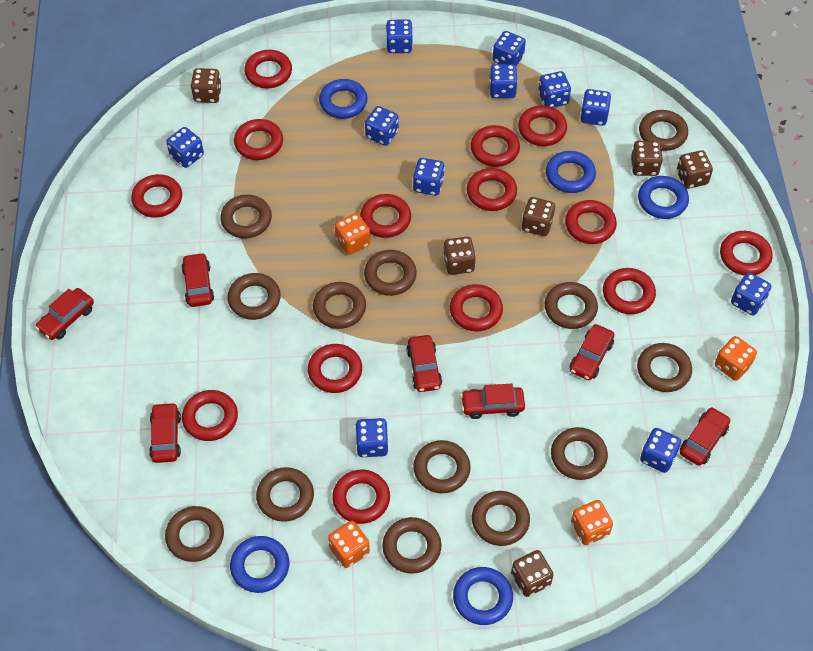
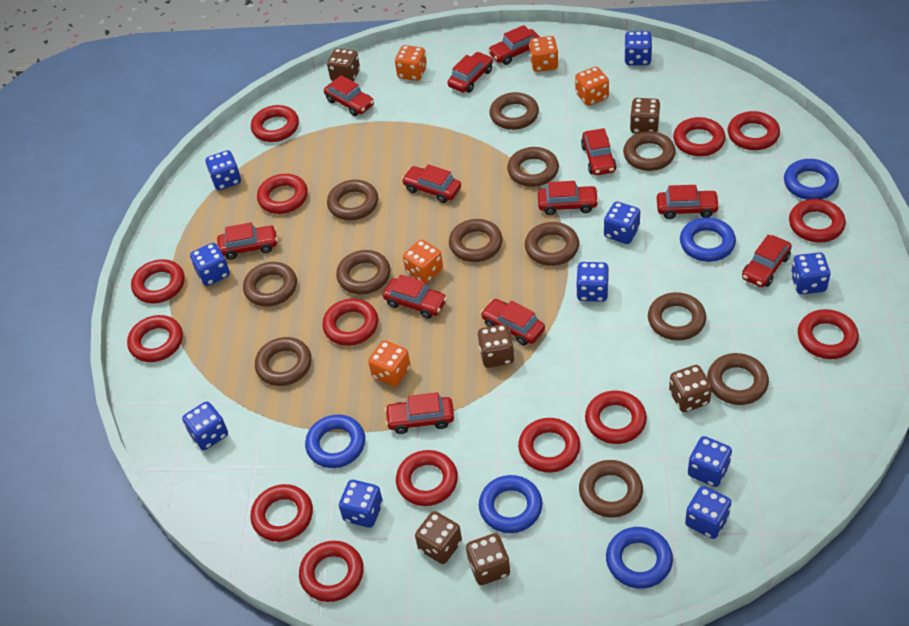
blue dice: [166,127,204,168] [355,418,388,457] [365,106,399,146] [386,19,413,53] [413,158,445,196] [489,64,518,98] [493,31,526,66] [538,71,571,108] [581,89,611,126] [640,428,681,473] [731,272,772,316] = 11 -> [182,401,228,450] [190,243,230,286] [205,150,241,190] [339,480,383,528] [576,262,609,302] [604,201,640,244] [624,31,652,65] [685,486,732,539] [688,436,732,487] [791,252,831,294] = 10
brown ring: [165,506,224,562] [220,195,272,238] [227,273,281,320] [256,467,314,522] [313,282,366,329] [364,250,417,296] [382,517,441,574] [413,440,471,494] [472,491,530,546] [545,282,598,329] [551,427,608,480] [637,343,692,392] [639,110,688,151] = 13 -> [243,262,297,307] [255,337,312,386] [327,180,378,220] [336,250,391,294] [449,219,503,262] [489,92,539,130] [507,147,559,187] [525,222,579,266] [579,460,643,518] [623,131,676,171] [648,292,706,341] [707,353,769,405] = 12
orange dice: [328,521,370,568] [335,213,370,255] [571,500,613,545] [715,336,757,381] = 4 -> [368,340,411,387] [395,45,427,81] [403,239,443,284] [529,36,558,72] [575,67,609,106] = 5
red car: [35,288,94,340] [149,402,181,463] [182,252,214,307] [406,335,442,392] [461,384,525,419] [570,324,615,380] [680,407,730,466] = 7 -> [217,222,278,260] [324,75,374,116] [383,274,447,319] [385,392,454,434] [402,164,461,203] [447,52,493,93] [481,299,545,346] [488,25,540,65] [538,181,599,215] [581,128,617,175] [657,185,720,219] [742,234,792,287] = 12

